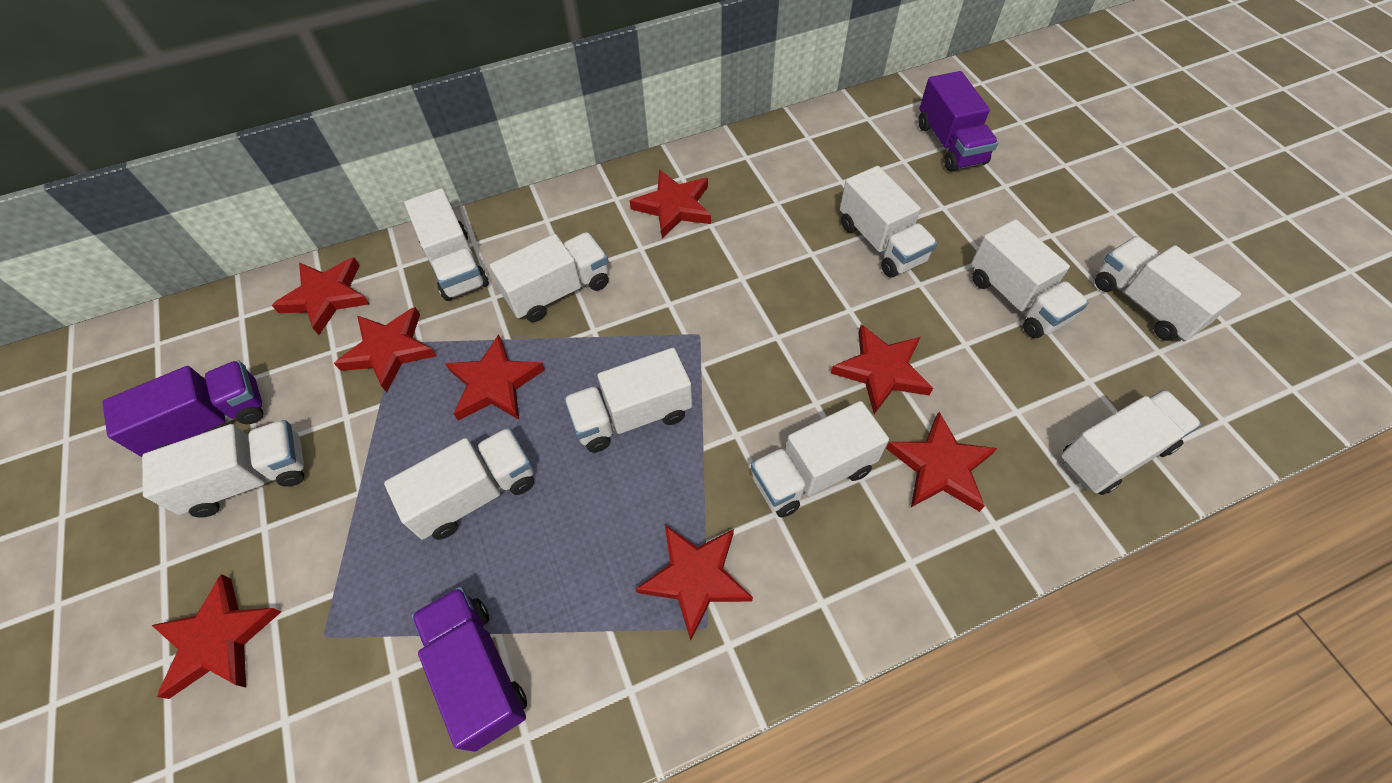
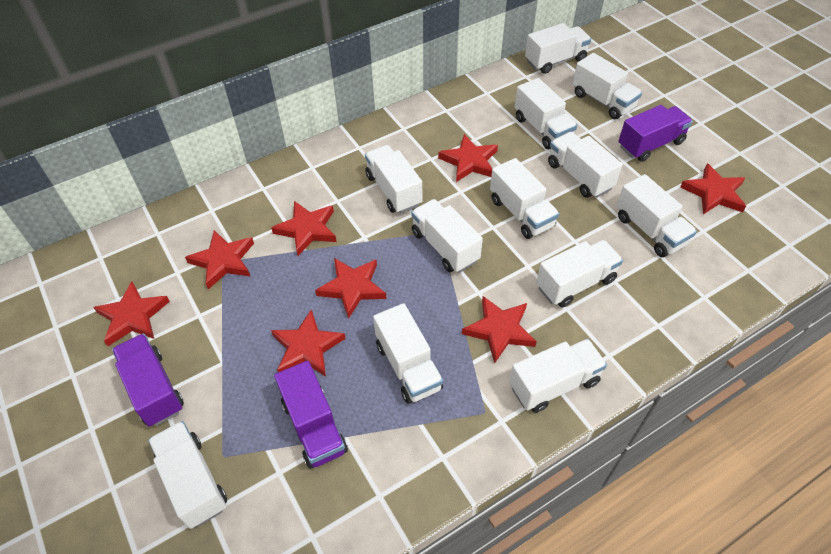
white truck: [142,420,304,518] [384,428,534,540] [404,188,489,301] [490,232,609,322] [564,348,692,452] [751,401,889,517] [840,166,937,278] [971,219,1089,338] [1061,390,1201,495] [1095,236,1241,341] = 10 -> [148,421,227,529] [365,145,422,213] [373,303,443,404] [411,199,483,273] [490,158,559,239] [509,339,607,413] [515,78,577,149] [525,23,591,74] [536,240,623,307] [548,132,623,198] [573,53,642,119] [617,174,697,257] = 12

